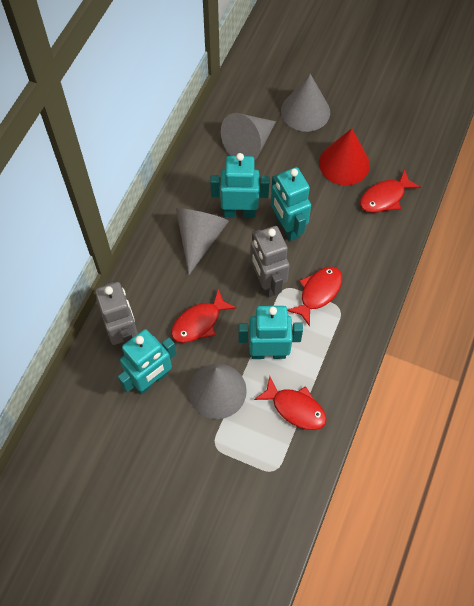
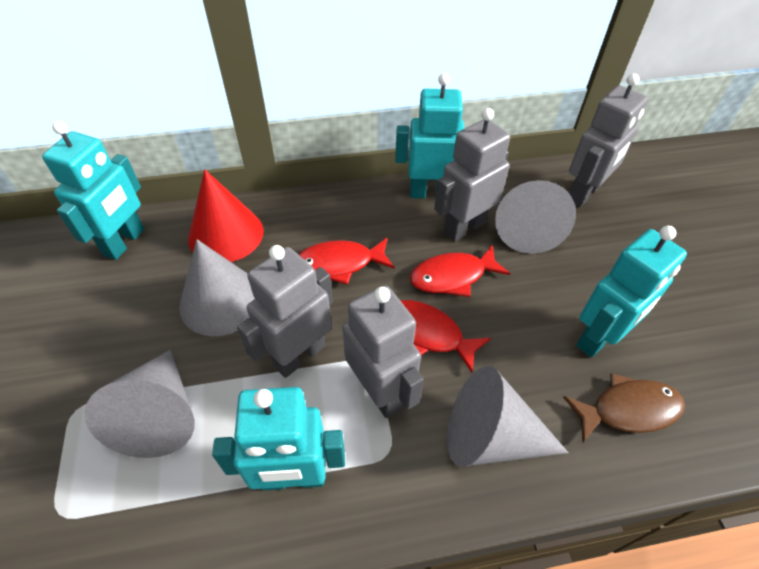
brown fish: none = 0 -> [563,373,685,442] = 1
grey robot: [95,282,138,351] [250,226,290,297] = 2 -> [237,245,333,378] [342,285,424,418] [434,108,510,242] [569,74,648,207] = 4
red fish: [171,289,236,343] [254,376,327,430] [287,267,342,327] [360,169,421,213] = 4 -> [299,237,395,285] [400,300,491,373] [410,244,510,297] = 3

